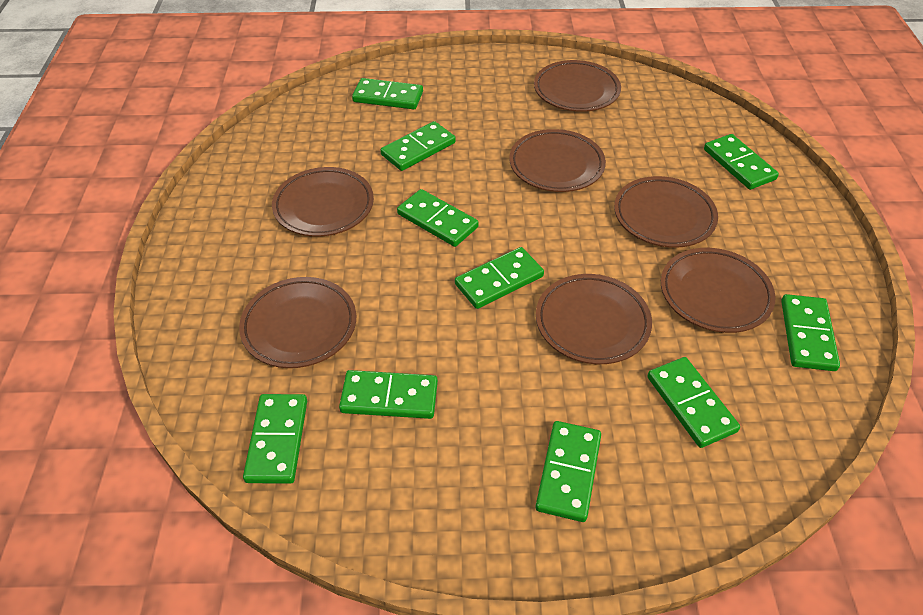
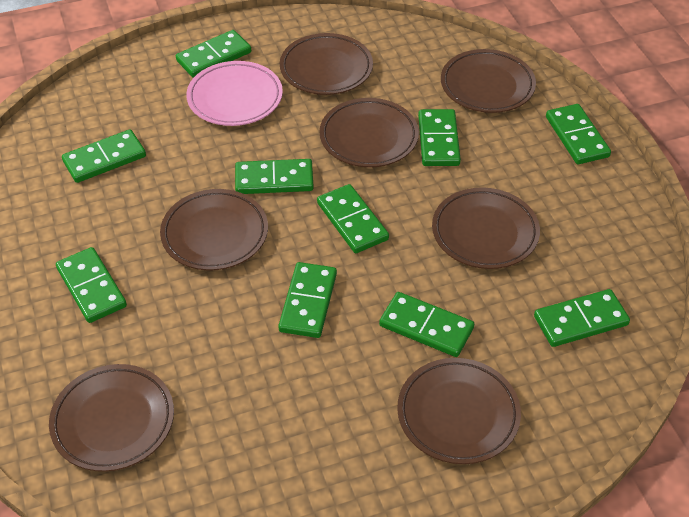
pink plate: none = 0 -> [186,61,283,126] = 1

